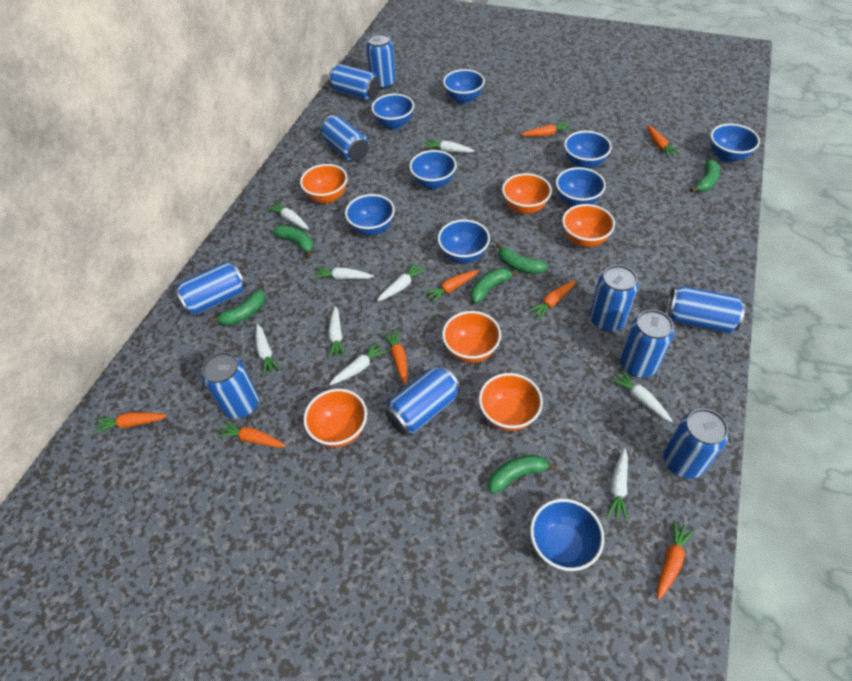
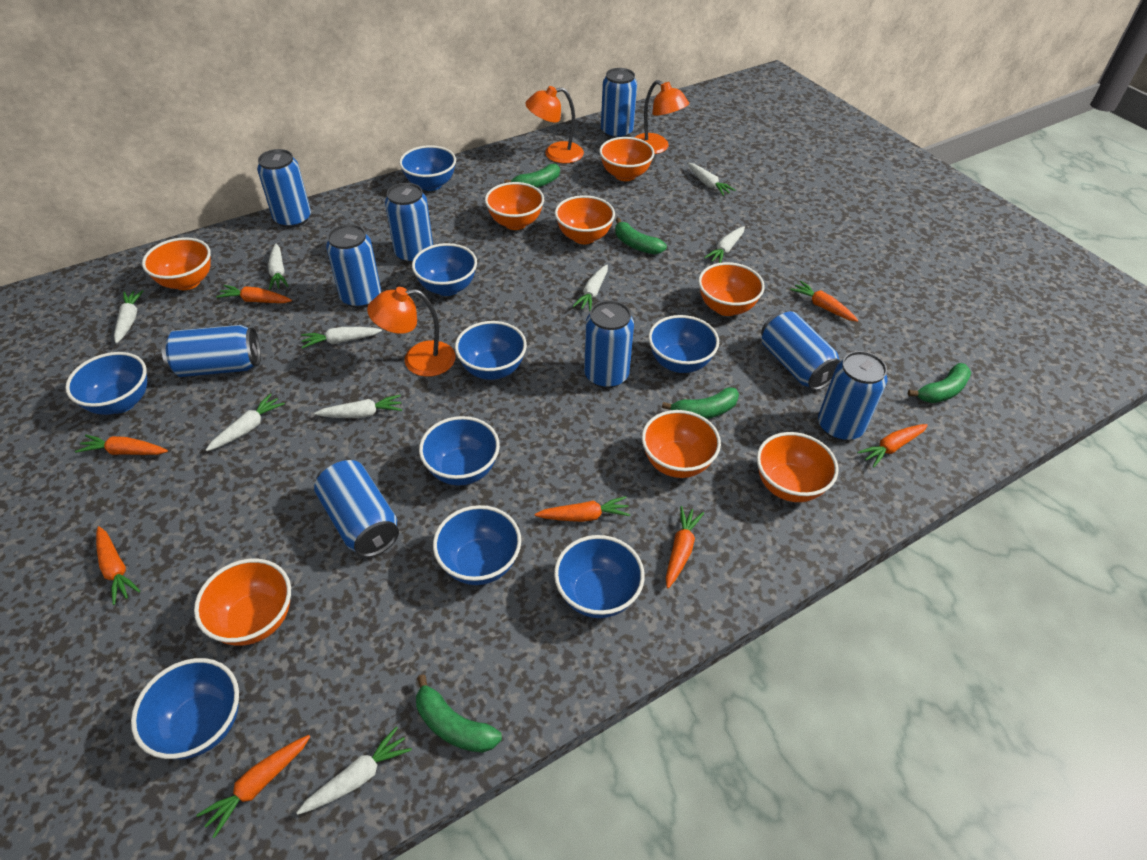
blue can: [174,262,246,315] [202,352,259,419] [320,115,368,161] [328,64,380,100] [366,33,396,89] [385,365,460,435] [590,265,638,332] [620,310,674,377] [663,408,728,479] [666,286,745,333] = 10 -> [162,325,261,377] [257,149,311,228] [314,459,399,558] [326,224,381,308] [385,183,433,264] [584,300,634,388] [601,68,637,139] [761,311,840,390] [818,351,887,441] = 9
green banana: [210,290,266,326] [273,225,313,257] [471,268,518,304] [488,455,557,494] [497,243,548,274] [690,159,720,192] = 6 -> [416,675,502,753] [504,164,560,188] [615,218,667,254] [662,387,739,419] [908,363,971,403] = 5
orange bowl: [300,164,348,203] [303,389,367,447] [442,311,501,363] [479,373,543,431] [502,173,552,214] [562,204,615,247] = 6 -> [142,237,211,290] [194,559,291,645] [485,182,544,230] [555,195,615,244] [599,137,655,181] [642,410,721,478] [698,262,765,316] [757,432,838,502] = 8
orange lamp: none = 0 -> [367,287,456,377] [525,86,584,163] [634,80,689,154] = 3

